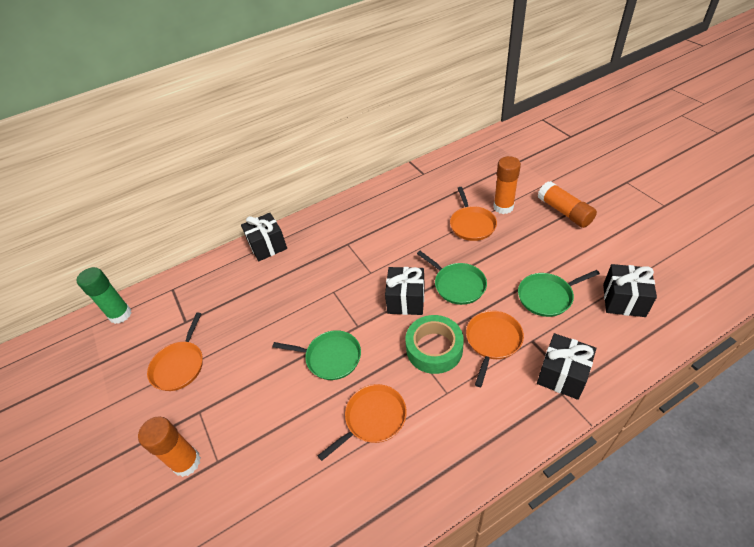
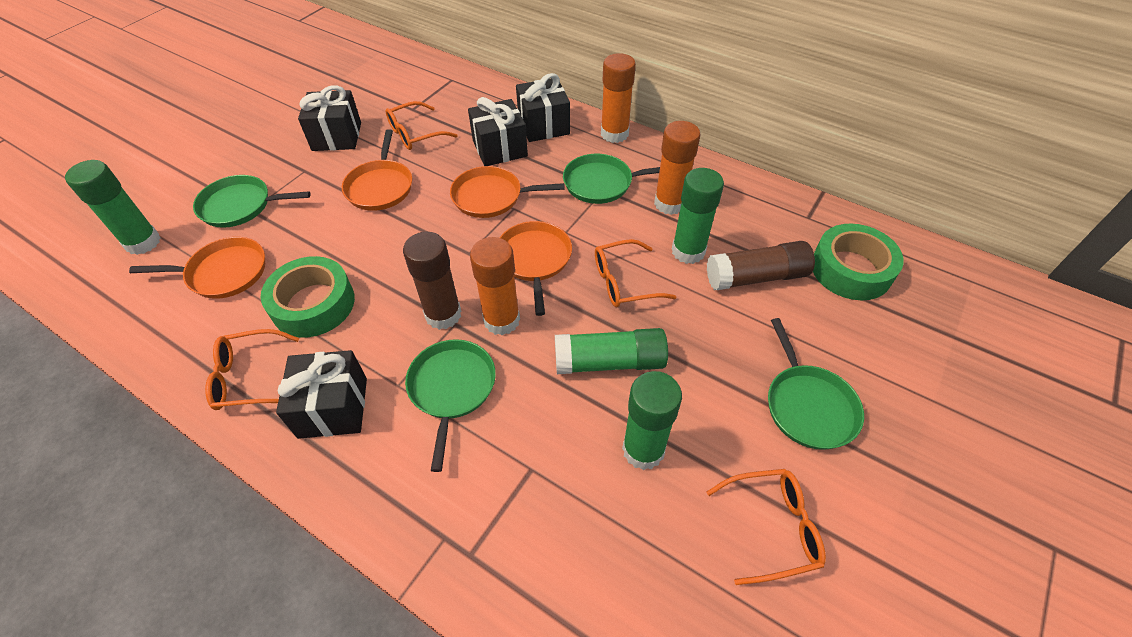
brown glue stick: none = 0 -> [403,232,461,330] [707,241,815,290] = 2
green glue stick: [77,267,131,324] = 1 -> [65,160,161,255] [555,328,668,374] [622,371,682,470] [672,168,724,264] = 4
green pan: [272,330,361,380] [417,251,487,305] [518,270,600,317] = 3 -> [193,175,311,228] [405,339,496,472] [563,154,660,204] [768,318,864,450] = 4
green tape: [405,315,464,374] = 1 -> [261,256,355,338] [813,224,904,300] = 2
orange glasses: none = 0 -> [205,329,299,410] [385,101,458,150] [595,239,676,307] [706,469,826,585] = 4

